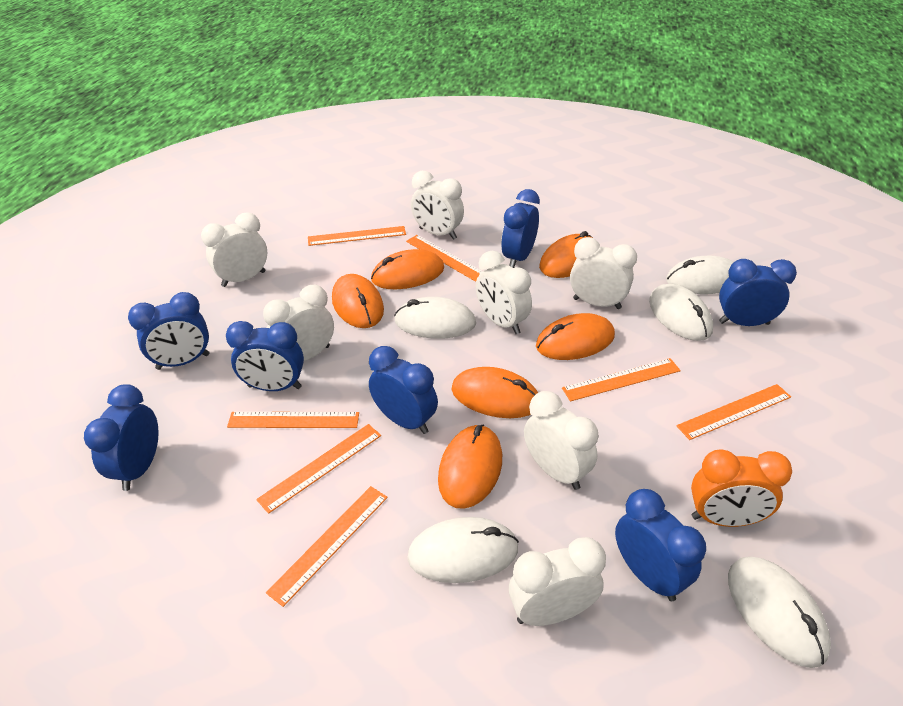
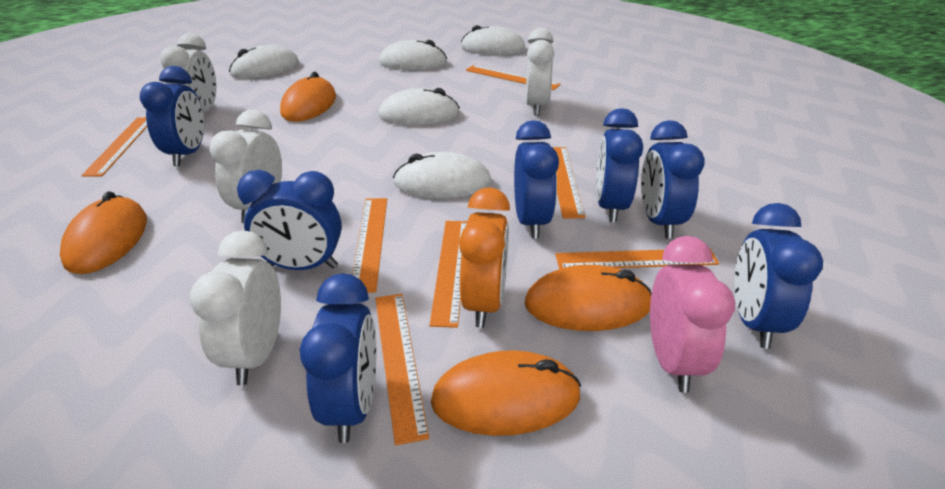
orange mouse: [332,274,384,328] [371,249,444,289] [438,425,502,509] [451,367,538,418] [536,313,615,360] [539,231,593,278] = 6 -> [60,191,147,274] [280,72,336,122] [431,350,581,436] [525,265,652,331] = 4
pink clock: none = 0 -> [650,236,735,393] = 1
white clock: [201,212,267,287] [263,285,334,361] [411,171,464,240] [476,251,532,334] [509,537,606,626] [524,391,599,490] [570,237,637,309] = 7 -> [160,33,216,112] [190,230,281,385] [209,110,282,223] [526,28,554,116] = 4

